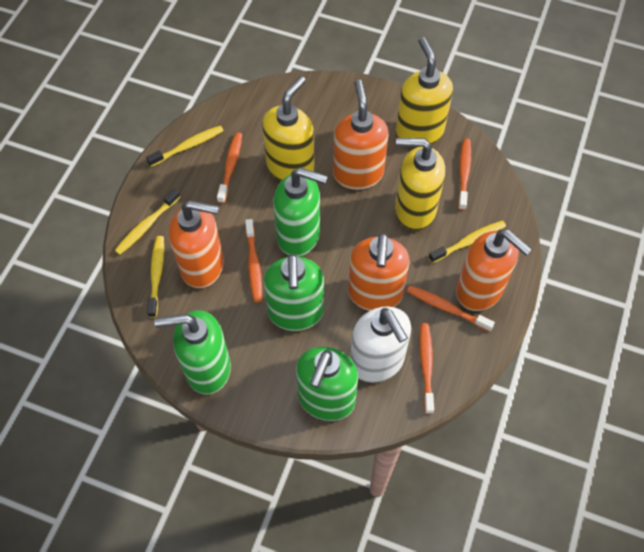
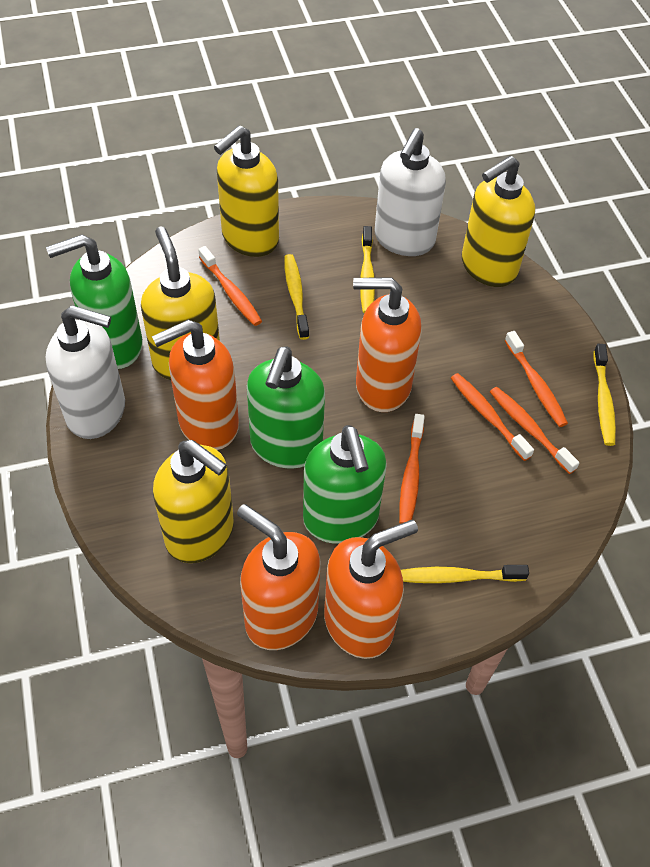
green soap dispenser: [154,310,231,394] [264,254,324,331] [273,168,328,257] [296,346,358,421] = 4 -> [46,235,143,369] [247,346,325,469] [303,425,387,544] = 3
white soap dispenser: [350,306,411,383] = 1 -> [46,305,125,439] [375,128,446,256] = 2
yellow soap dispenser: [262,76,315,181] [395,138,445,231] [396,37,453,148] = 3 -> [141,227,220,380] [153,440,234,563] [214,126,279,257] [462,156,535,287] = 4

